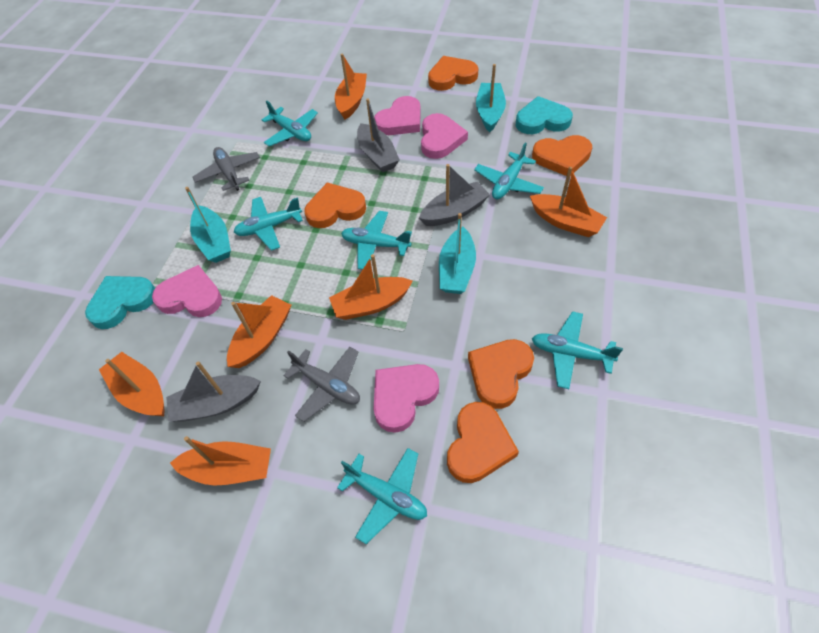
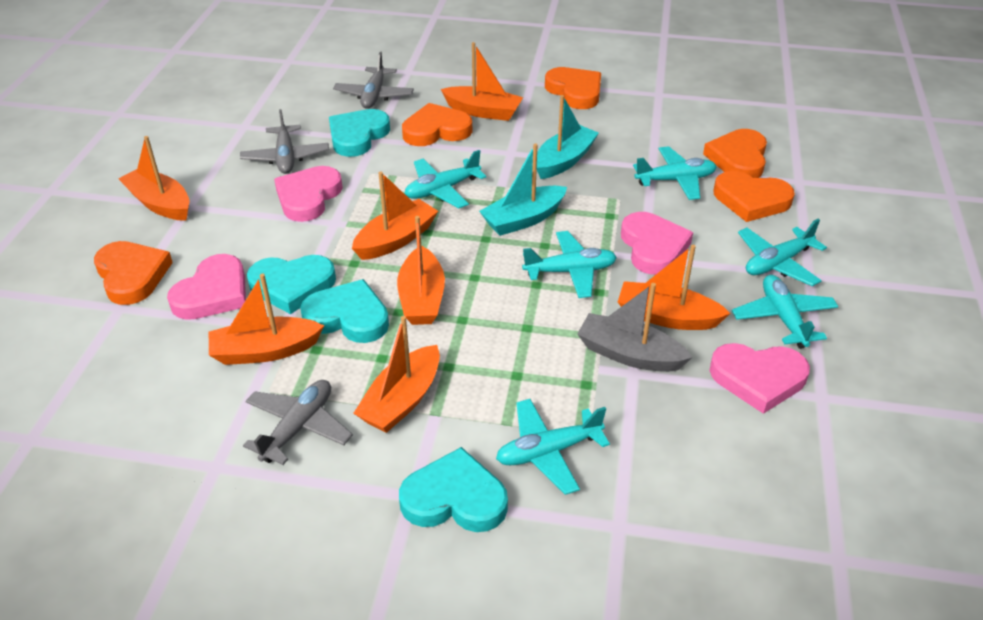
grey boat: [166,361,261,422] [357,98,400,173] [419,164,490,226] = 3 -> [577,283,693,372] = 1
grey plane: [192,147,260,191] [283,347,360,422] = 2 -> [240,109,329,174] [243,380,353,465] [333,52,414,109] = 3
orange boat: [99,352,164,416] [170,436,271,486] [227,295,291,368] [329,254,413,320] [335,53,367,120] [530,167,607,237] = 6 -> [118,136,190,221] [209,274,324,365] [352,171,438,260] [353,316,440,433] [397,216,445,325] [441,42,523,121] [618,245,730,330] = 7
turquoise boat: [185,187,231,263] [439,213,476,294] [476,64,506,132] = 3 -> [479,143,567,236] [537,95,599,179] = 2
turquoise heart: [85,276,155,329] [516,96,573,134] = 2 -> [247,255,336,314] [300,279,389,343] [329,109,390,157] [399,447,508,532] = 4

